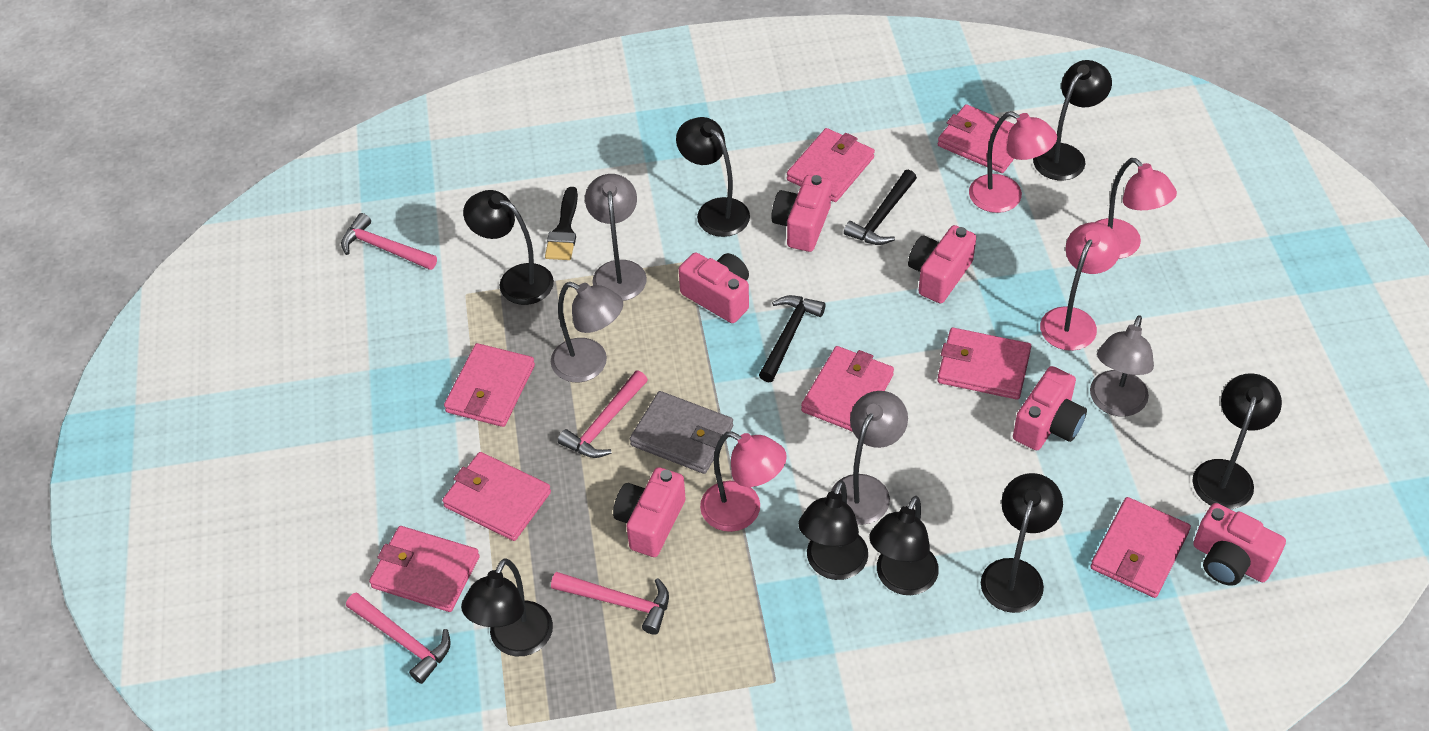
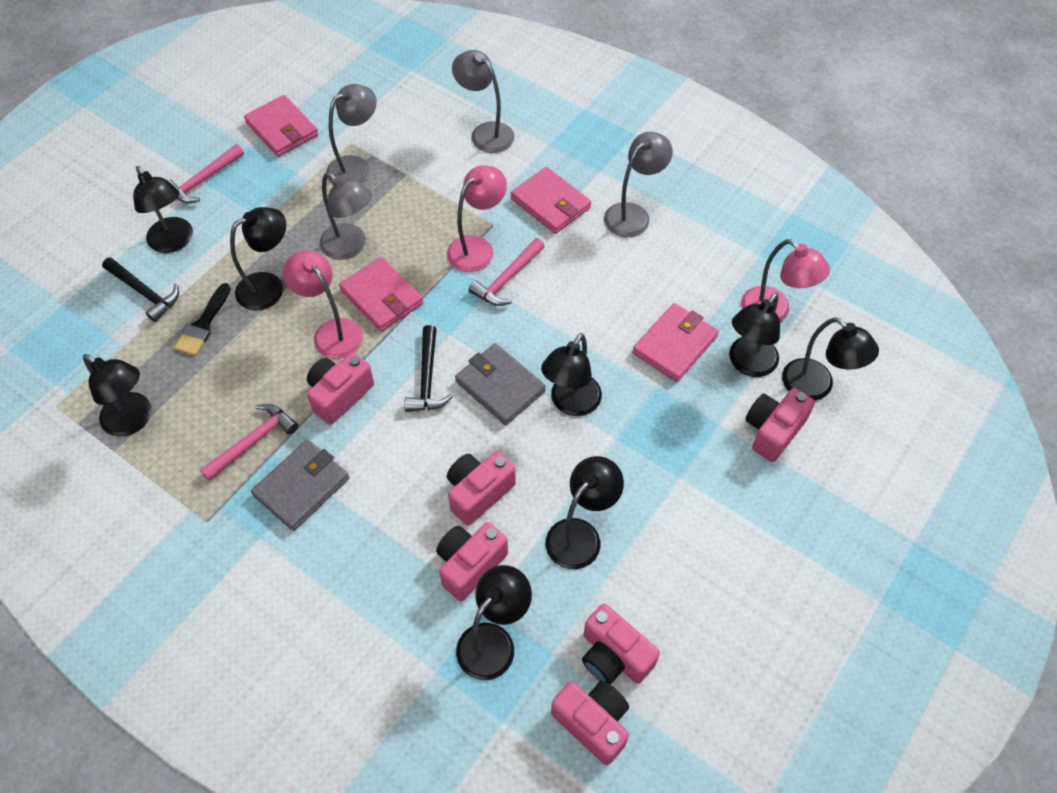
grey wallet: [630,391,733,474] = 1 -> [251,439,350,531] [455,343,546,425] = 2
pink hammer: [341,213,437,270] [346,592,451,684] [551,572,669,635] [558,370,648,458] = 4 -> [167,144,244,203] [200,404,298,481] [468,238,545,306] = 3
pink lamp: [700,431,787,532] [969,111,1057,213] [1040,222,1121,351] [1096,158,1177,259] = 4 -> [283,250,363,359] [447,166,507,272] [741,239,830,322] = 3
pink wallet: [369,526,480,612] [442,452,551,541] [444,343,535,427] [787,128,875,202] [801,346,894,432] [937,328,1031,400] [938,104,1014,173] [1091,497,1191,598] = 8 -> [244,95,318,157] [339,257,423,332] [511,167,591,234] [632,303,719,382] = 4

